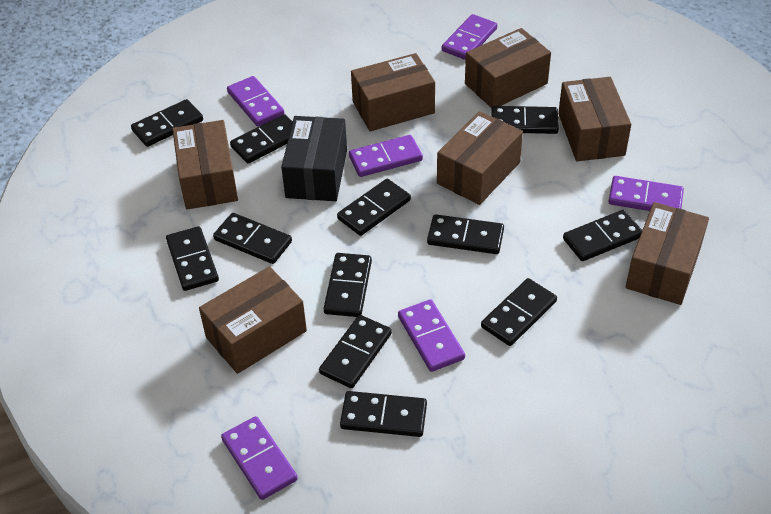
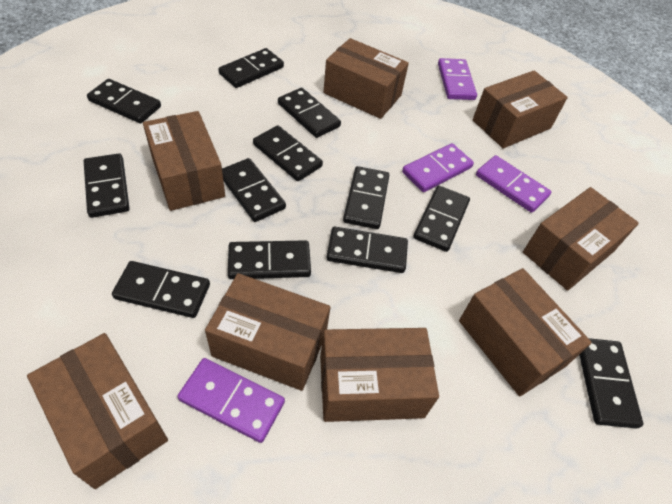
black box: [281,116,347,201] = 1 -> none = 0
brown box: [172,120,238,210] [199,266,307,374] [351,53,435,131] [437,111,523,205] [465,28,551,108] [558,77,631,161] [626,202,709,305] = 7 -> [27,333,168,489] [143,111,225,211] [205,273,330,391] [320,328,439,422] [324,38,409,119] [459,268,592,396] [473,71,568,149] [523,187,639,291] = 8
purple domino: [221,416,298,500] [227,76,285,126] [349,135,423,177] [398,299,465,372] [442,14,497,60] [608,176,684,211] = 6 -> [177,358,285,443] [402,143,474,192] [438,58,477,100] [476,155,551,213] = 4

